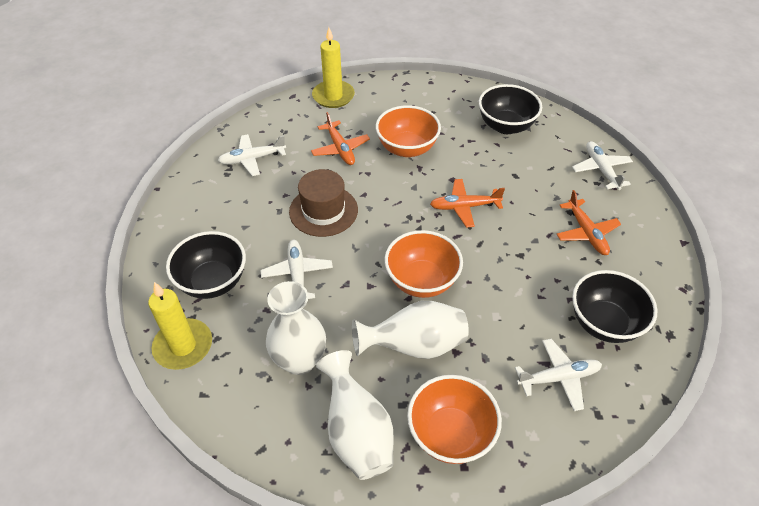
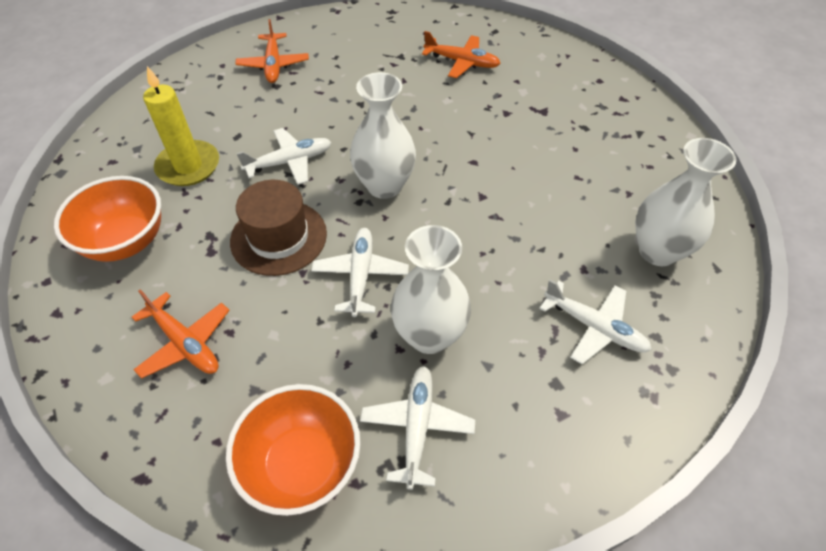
black bowl: [166,231,246,299] [479,84,542,134] [572,270,657,343] = 3 -> none = 0
orange bowl: [376,105,441,157] [384,230,463,298] [407,375,502,464] = 3 -> [54,176,161,262] [226,384,361,516] = 2
yellow candle: [148,282,212,370] [312,27,355,108] = 2 -> [143,66,219,186] = 1

